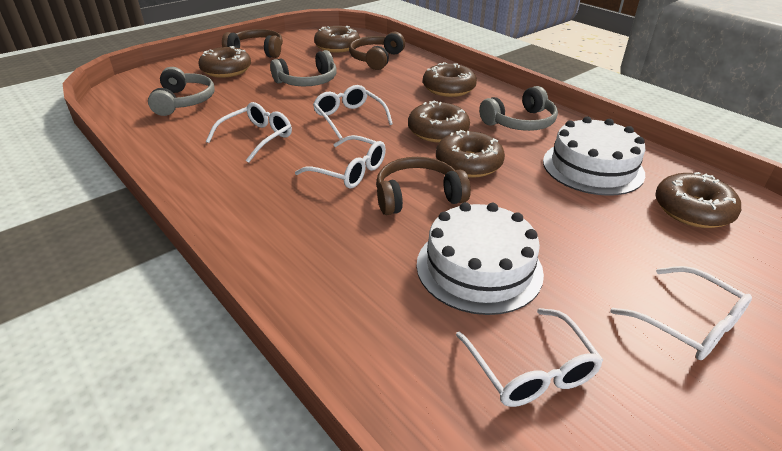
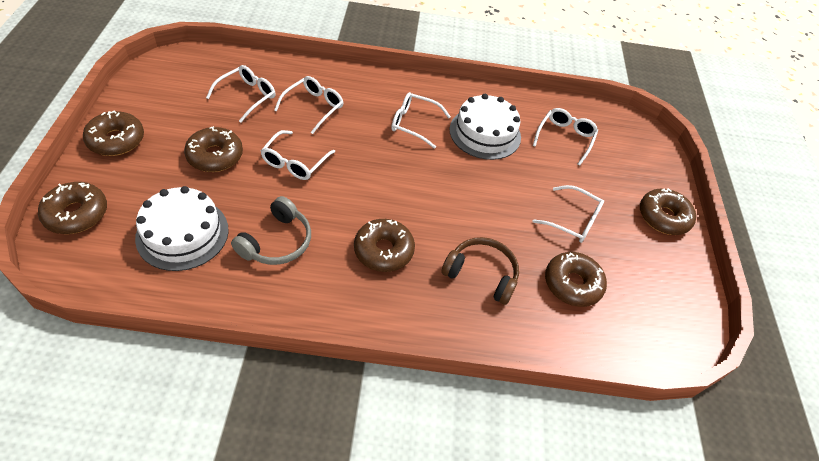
brown headphones: [222,29,283,58] [349,32,405,70] [376,157,471,215] = 3 -> [442,237,519,305] = 1
grey headphones: [148,67,214,116] [270,50,337,87] [479,86,558,131] = 3 -> [231,196,311,265] = 1
white glasses: [206,102,292,163] [295,135,386,189] [313,85,393,139] [456,308,603,407] [610,266,752,360] = 5 -> [206,65,275,123] [261,130,335,180] [274,76,343,134] [391,92,451,149] [533,108,598,166] [533,185,604,243] = 6

